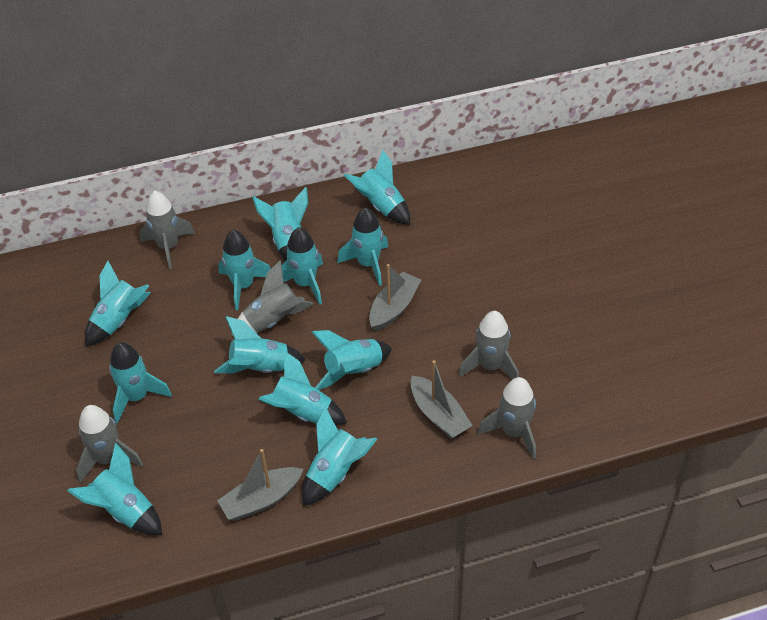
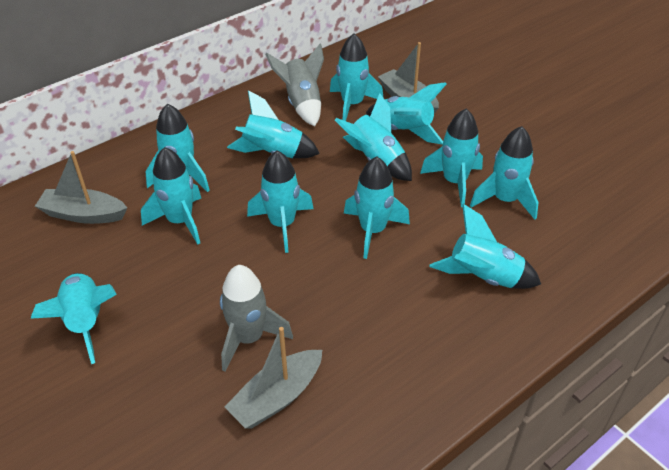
grey rocket: [76,405,143,483] [140,191,195,270] [232,260,313,335] [458,311,519,380] [478,377,536,459] = 5 -> [220,265,293,372] [265,43,324,126] = 2

